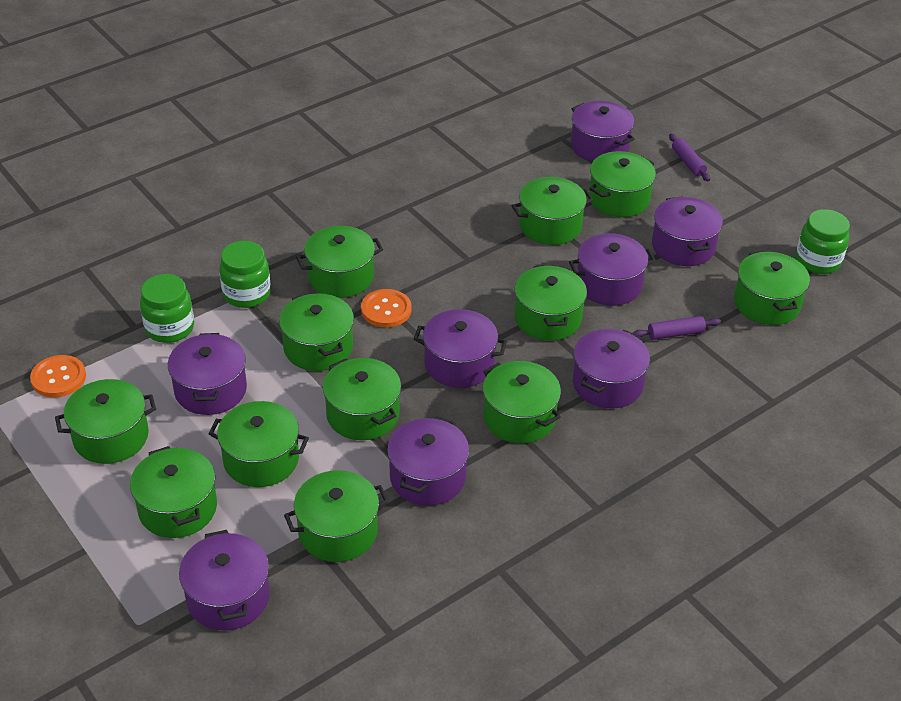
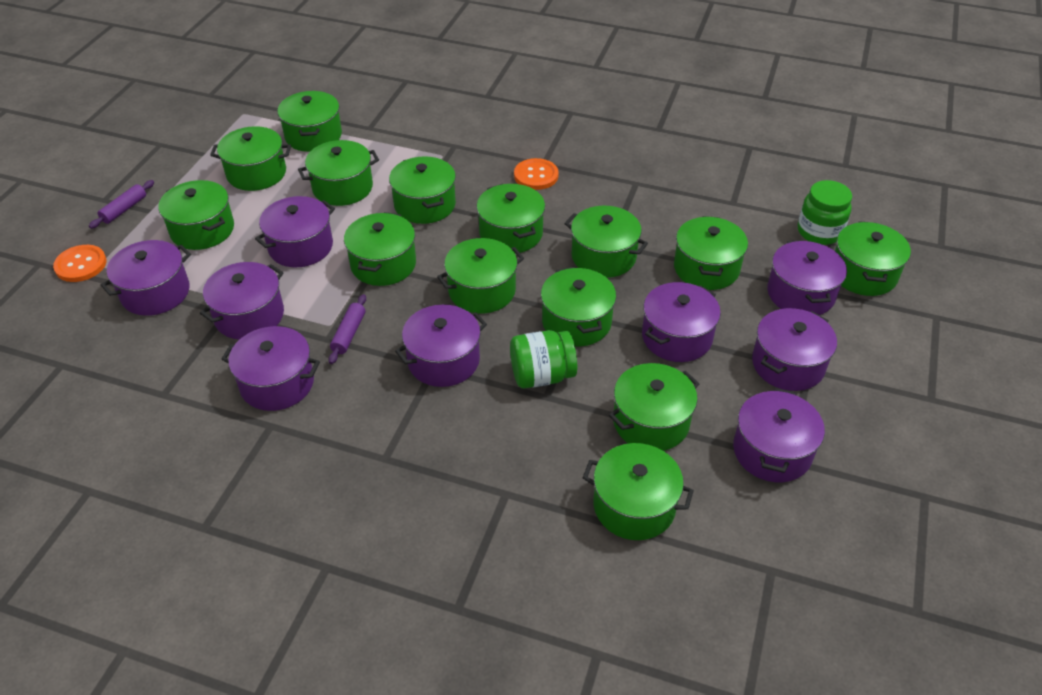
green jar: [140,274,194,343] [219,241,271,308] [796,209,850,274] = 3 -> [510,330,577,389] [798,180,852,245] = 2
green pot: [55,379,156,464] [130,446,217,538] [209,401,309,487] [279,293,354,371] [284,470,389,562] [296,226,383,298] [323,358,401,440] [483,361,561,443] [512,177,593,245] [514,265,587,341] [589,151,656,217] [734,251,810,325] = 12 -> [158,180,234,250] [210,126,291,191] [277,91,342,152] [298,140,379,206] [344,212,416,286] [389,156,456,224] [437,238,524,313] [476,184,545,253] [541,267,616,346] [564,206,648,278] [583,443,694,540] [609,363,699,451] [674,216,748,290] [835,221,911,296] = 14
purple pot: [168,333,247,415] [179,530,270,630] [387,416,469,506] [414,309,507,388] [569,233,656,306] [571,101,635,162] [573,329,650,409] [652,197,723,266] = 8 -> [101,240,191,316] [200,262,284,340] [222,326,320,411] [255,196,335,267] [395,305,487,387] [642,282,721,362] [733,388,825,482] [752,308,837,391] [767,240,847,315] = 9

